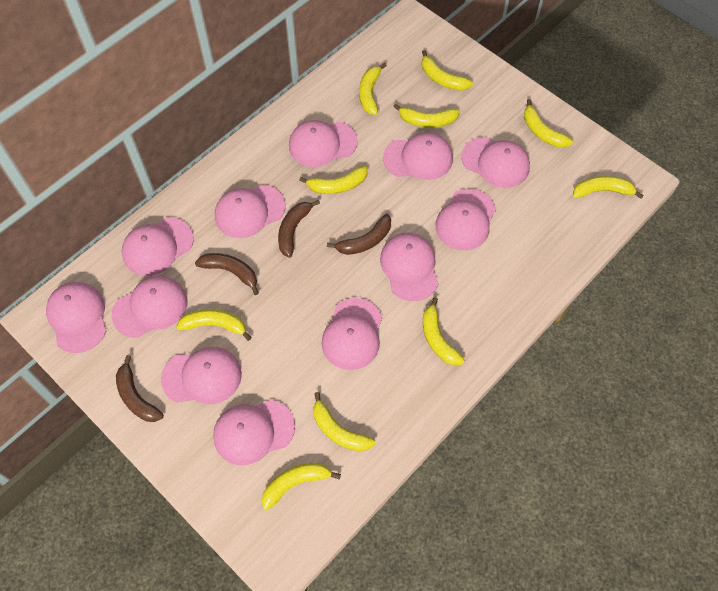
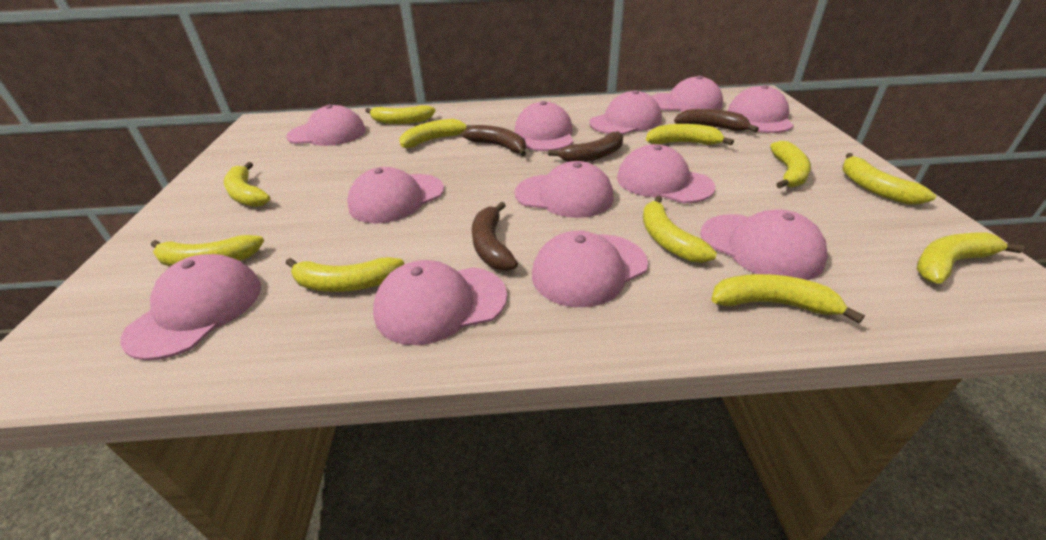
yellow banana: [176,309,252,341] [262,463,341,510] [299,166,367,194] [313,392,376,452] [359,63,387,115] [393,104,460,128] [422,50,473,91] [423,297,465,366] [524,99,573,148] [573,176,644,199] = 10 -> [151,235,264,266] [224,162,270,207] [286,257,404,292] [365,105,436,124] [399,119,474,148] [643,196,717,263] [646,124,734,145] [711,274,865,323] [770,141,811,188] [842,153,936,205] [917,232,1025,284] = 11

